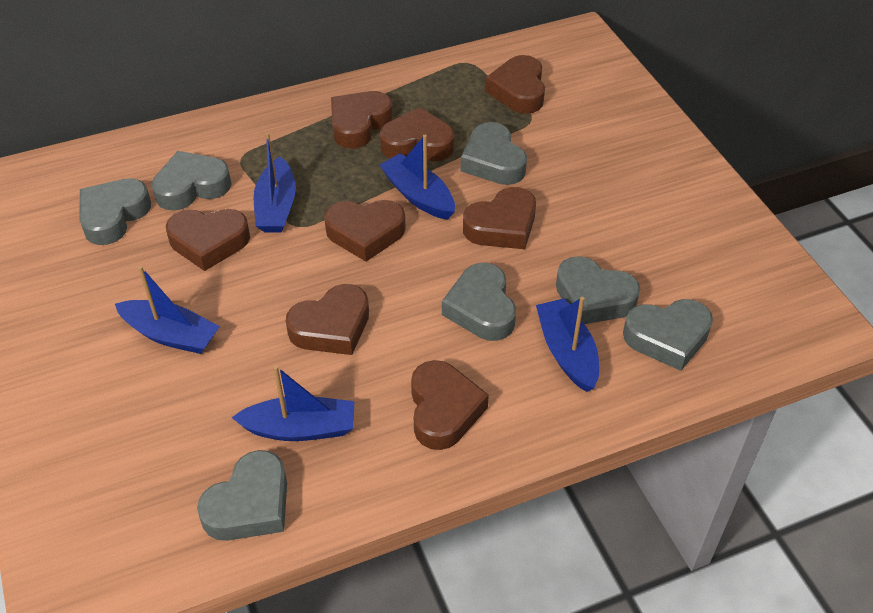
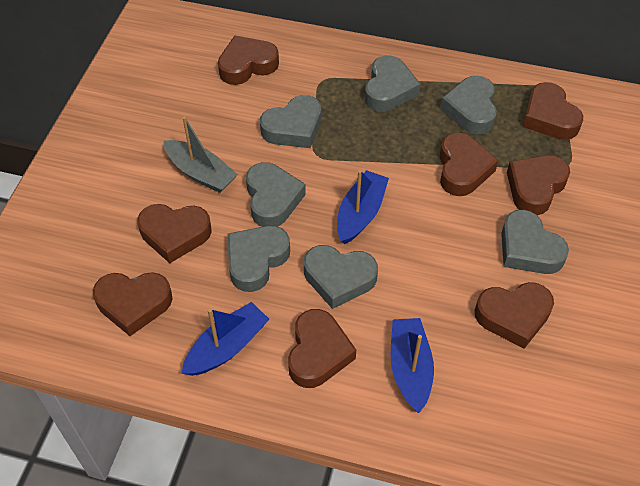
blue boat: [115,266,220,354] [231,365,354,441] [254,132,296,233] [379,135,455,220] [536,297,599,392] = 5 -> [181,302,269,376] [337,170,389,244] [391,318,434,413] = 3
grey boat: none = 0 -> [164,116,238,193] = 1

